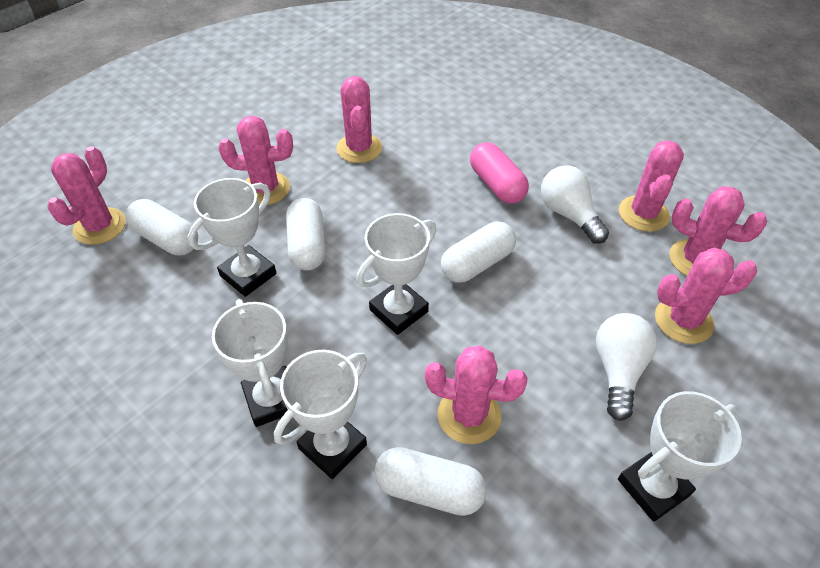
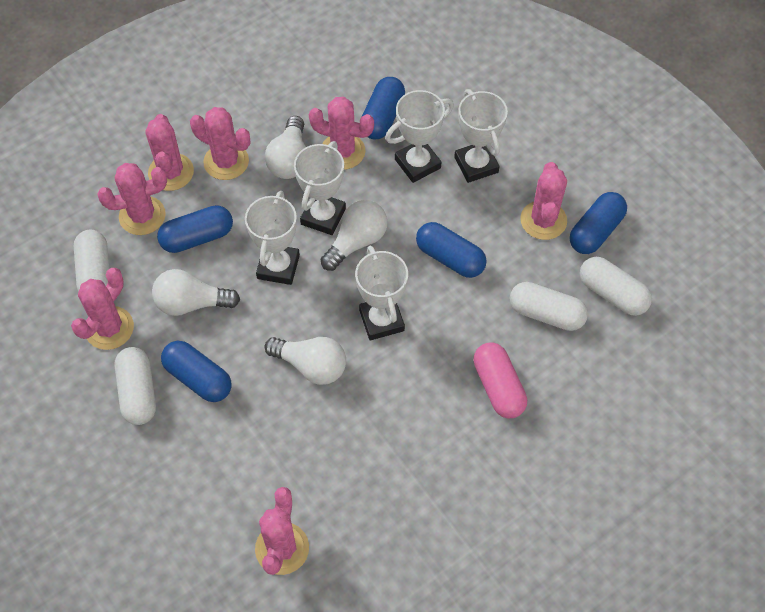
blue capsule: none = 0 -> [157,205,233,253] [161,341,232,402] [362,77,405,139] [416,222,487,278] [570,192,627,254] = 5
white light bulb: [541,165,609,244] [596,313,657,421] = 2 -> [152,269,240,316] [265,116,306,179] [265,337,346,385] [320,200,387,271] = 4

